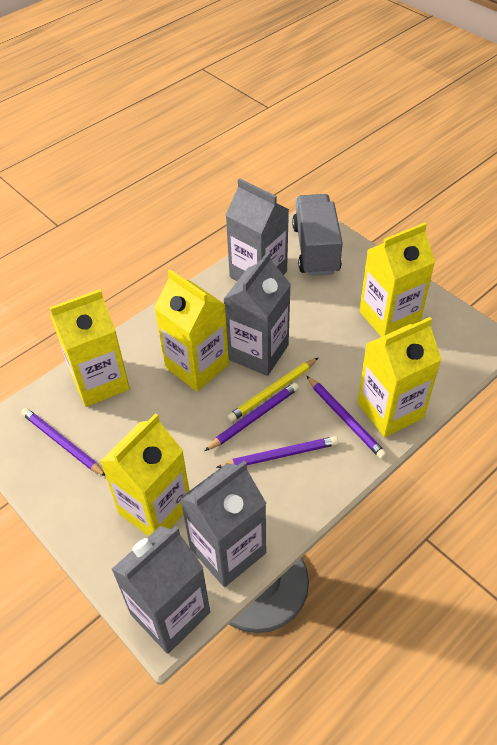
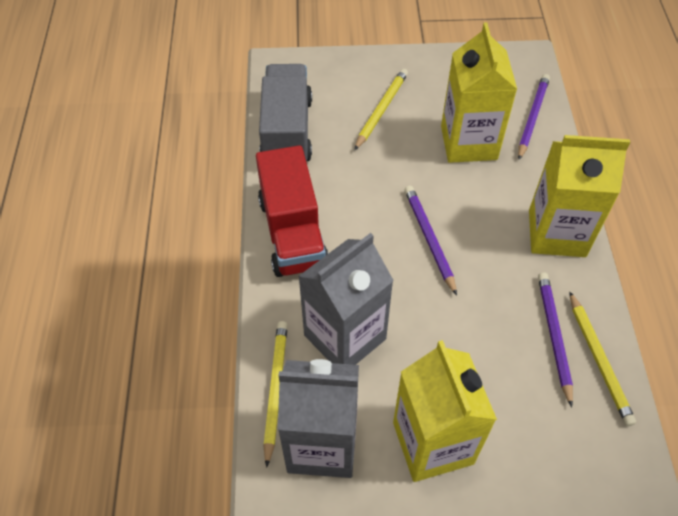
grey carton: [112,526,210,654] [180,461,266,587] [223,251,291,376] [226,178,289,281] = 4 -> [278,359,359,478] [298,233,394,365] = 2
purple pencil: [21,408,105,476] [205,382,299,451] [216,436,338,468] [306,375,387,459] = 4 -> [405,186,457,296] [518,74,550,160] [538,272,573,407] = 3
red truck: none = 0 -> [256,145,328,277] = 1
yellow carton: [50,289,130,407] [100,413,189,536] [154,269,229,391] [357,317,442,437] [359,222,435,337] = 5 -> [393,340,497,482] [441,22,517,163] [529,135,630,257] = 3
yellow pencil: [227,357,319,422] = 1 -> [263,321,288,468] [354,69,408,150] [569,291,636,426] = 3

